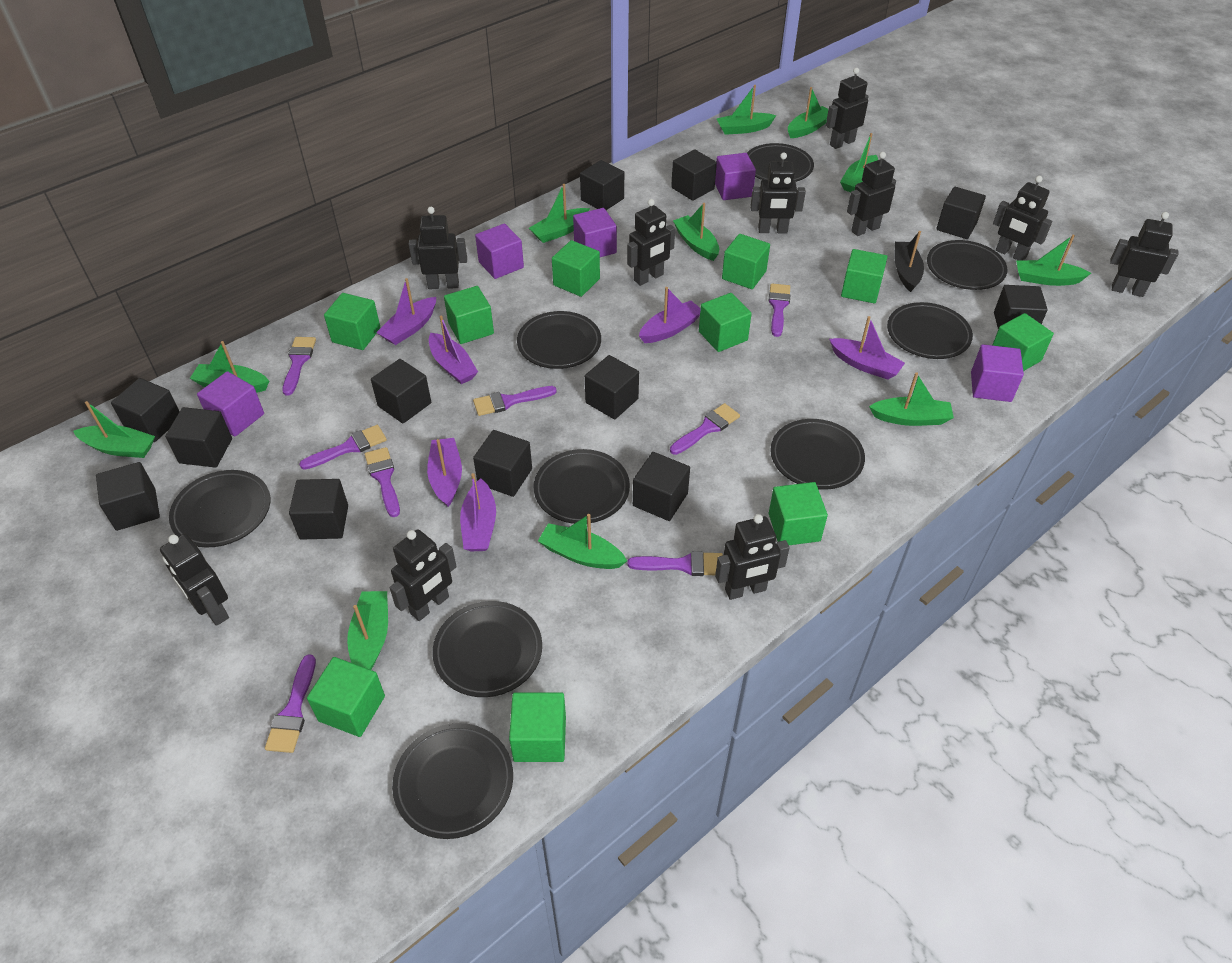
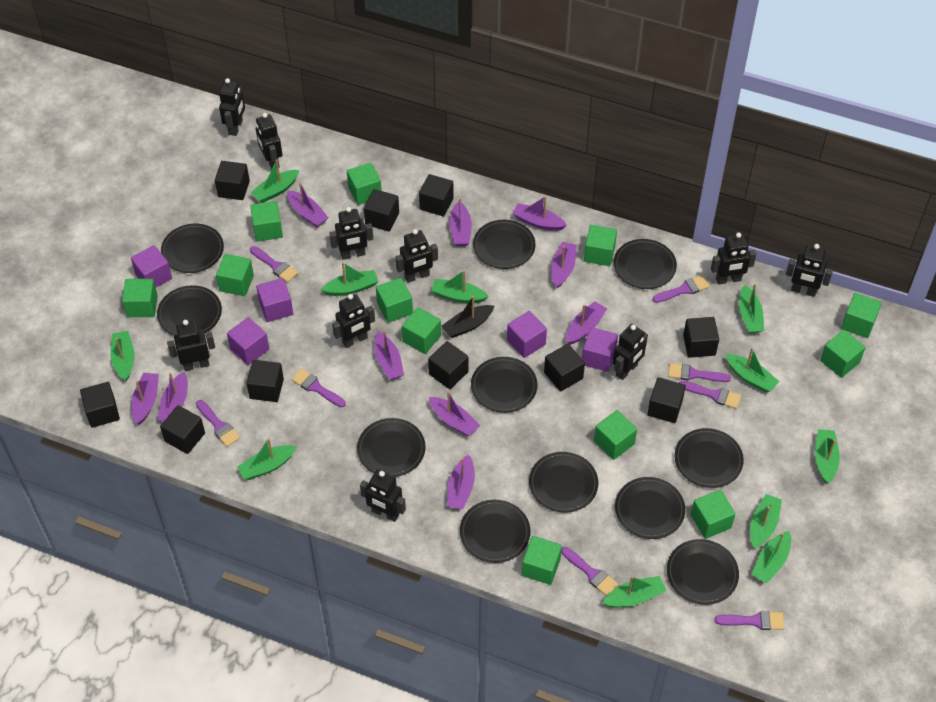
black cube: [96,462,160,531] [111,378,180,442] [165,407,232,468] [289,479,348,540] [371,359,431,423] [473,430,532,497] [580,160,624,210] [585,355,639,419] [633,452,690,521] [671,149,717,201] [936,187,986,239] [994,285,1048,329] = 12 -> [80,382,120,428] [160,405,205,454] [215,161,250,200] [246,360,284,402] [364,189,399,232] [419,174,454,217] [428,341,469,389] [544,344,585,392] [647,377,686,423] [683,317,719,358] = 10
black plate: [169,470,270,548] [392,723,513,839] [432,601,542,697] [517,311,601,369] [534,449,630,524] [747,143,814,182] [770,419,865,490] [887,302,973,359] [927,240,1007,290] = 9 -> [157,285,222,336] [161,224,224,273] [357,418,426,477] [460,500,530,563] [471,357,537,413] [473,220,536,269] [529,452,598,513] [614,239,677,289] [615,477,685,539] [667,539,739,605] [675,428,744,488] = 11
green cube: [307,657,385,737] [324,293,381,350] [444,286,494,344] [509,693,566,762] [552,240,600,297] [699,293,752,352] [722,234,770,289] [769,482,828,545] [841,249,887,303] [992,313,1054,371] = 10 -> [122,279,158,317] [216,254,254,296] [250,201,283,242] [347,162,381,205] [376,278,413,323] [402,307,441,354] [522,536,562,585] [584,225,617,266] [594,410,637,460] [691,490,736,539] [820,330,866,378] [841,293,882,338] = 12
purple boat: [376,278,436,345] [427,438,462,507] [429,316,478,384] [460,473,496,551] [639,287,701,343] [829,316,905,380] = 6 -> [131,372,159,425] [157,372,188,421] [287,182,329,227] [374,330,404,380] [429,391,480,436] [447,454,475,509] [449,198,472,246] [512,196,567,231] [551,242,577,288] [566,301,607,345] = 10

